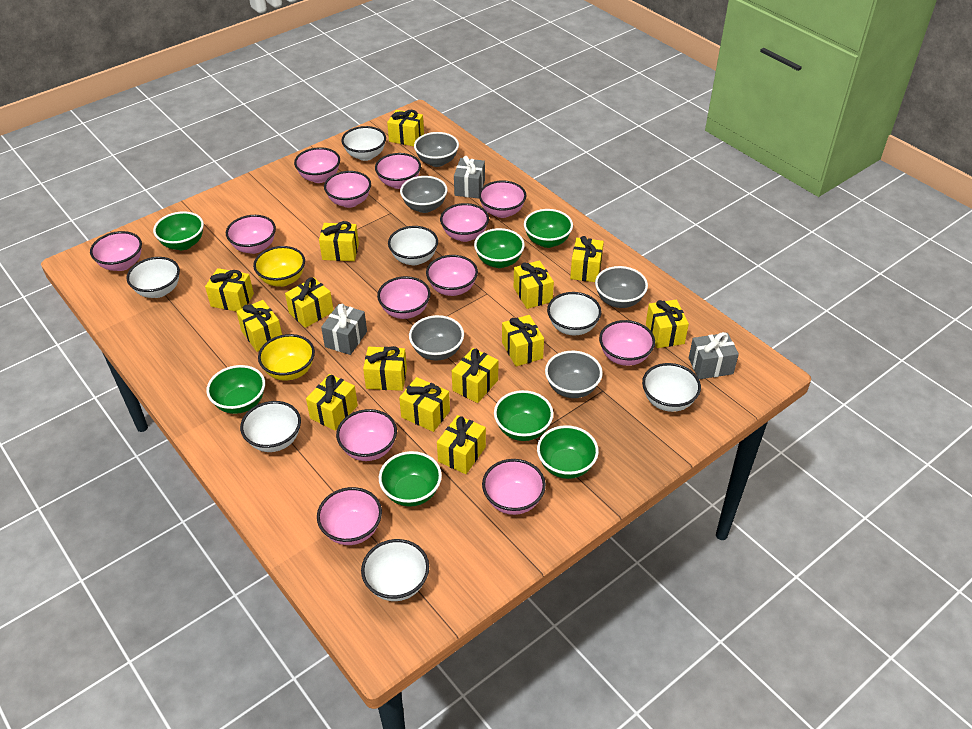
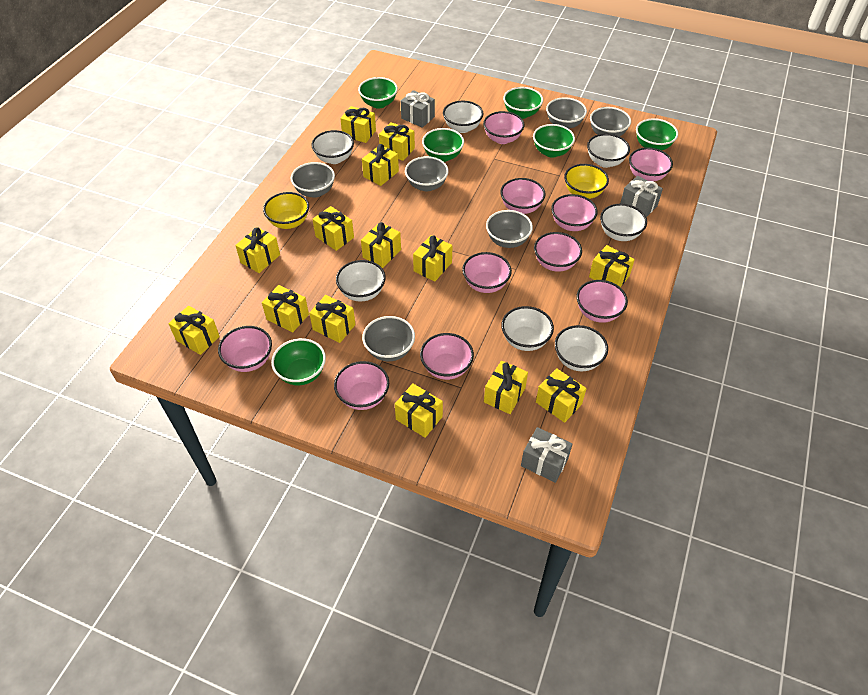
green bowl: [153,211,204,250] [206,365,265,414] [379,451,442,507] [474,228,525,268] [494,390,553,441] [524,209,573,248] [537,425,599,479] = 7 -> [271,338,326,385] [358,77,398,109] [422,128,464,162] [503,87,543,119] [533,124,575,158] [636,118,678,150] = 6
grey bowl: [400,176,448,213] [409,315,464,360] [414,132,459,167] [545,351,603,398] [595,266,648,308] = 5 -> [291,162,335,198] [362,316,415,361] [405,156,449,192] [486,210,533,248] [546,97,587,129] [590,107,631,136] = 6
pink bowl: [90,231,142,271] [226,215,276,254] [294,147,340,183] [317,487,382,545] [324,171,371,208] [336,409,397,461] [375,153,421,189] [377,276,431,319] [426,255,478,296] [440,203,489,242] [479,180,526,218] [482,459,546,515] [599,320,655,366] = 13 -> [218,326,272,372] [334,361,389,410] [420,333,474,380] [462,252,512,293] [483,111,525,144] [500,178,546,214] [534,232,582,272] [551,194,598,231] [577,280,628,323] [629,147,673,181] = 10

